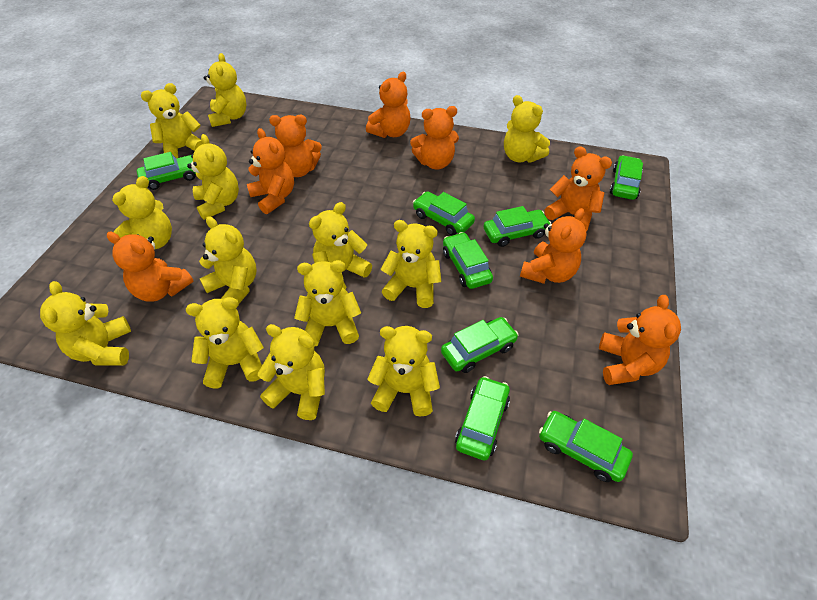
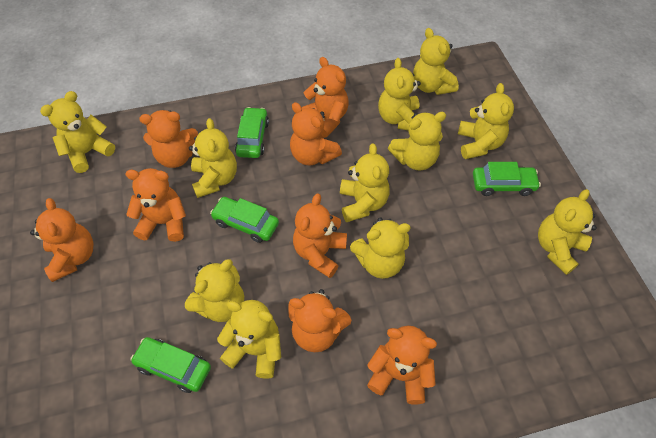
green car: [137,152,196,190] [413,191,475,236] [441,317,519,373] [443,232,493,289] [455,376,510,460] [483,206,551,247] [539,411,633,482] [610,155,643,200] = 8 -> [130,337,211,393] [210,197,279,243] [235,107,269,158] [473,162,541,196] = 4
yellow teddy bear: [40,281,131,366] [112,176,172,249] [141,83,202,158] [186,297,264,389] [187,134,239,220] [199,216,257,304] [204,53,246,127] [258,324,325,420] [294,260,361,347] [309,202,372,290] [367,326,440,417] [381,220,441,308] [504,95,550,163] = 13 -> [40,91,115,173] [185,259,244,322] [189,118,237,198] [217,300,281,379] [340,143,389,222] [350,217,411,279] [378,58,421,131] [388,112,446,170] [413,28,459,95] [458,83,514,159] [538,189,597,275] = 11

